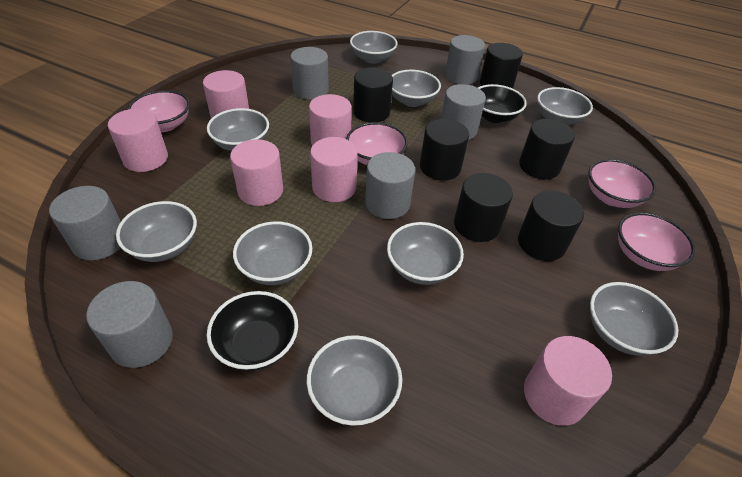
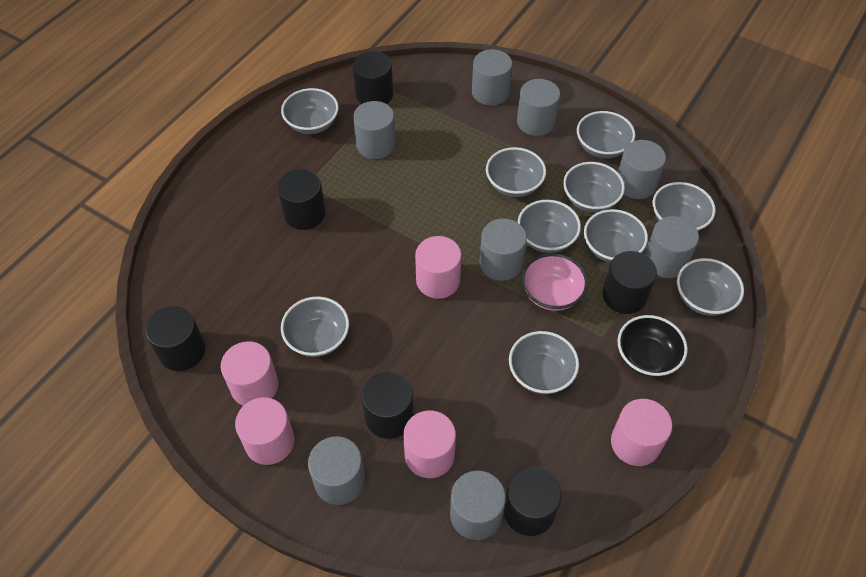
black bowl: [207,291,298,371] [478,84,527,123] = 2 -> [617,315,688,377] = 1
grey bowl: [116,201,197,262] [207,108,269,151] [233,221,312,285] [307,335,402,426] [350,31,398,64] [387,222,464,285] [392,70,441,107] [537,87,593,125] [590,282,679,356] = 9 -> [281,88,339,134] [281,297,349,357] [486,147,546,197] [509,331,579,394] [518,200,581,253] [563,162,625,213] [577,111,635,158] [584,209,648,263] [653,182,716,231] [677,258,744,316] = 10
grey cylinder: [49,186,121,260] [86,281,173,368] [290,47,329,100] [365,152,415,219] [441,84,486,140] [445,35,485,84] = 6 -> [308,436,365,505] [353,101,396,159] [450,471,506,540] [472,49,512,105] [479,219,527,281] [517,79,560,136] [618,140,666,199] [645,216,699,278] = 8
pink bowl: [128,90,190,132] [346,122,408,165] [588,159,656,208] [618,212,695,271] = 4 -> [522,253,588,311] = 1
pink cylinder: [108,109,168,172] [203,70,249,119] [230,139,283,206] [309,94,352,146] [310,137,358,202] [524,336,612,426] = 6 -> [221,341,278,406] [235,397,294,465] [403,411,456,478] [415,236,461,299] [611,399,672,466] = 5

